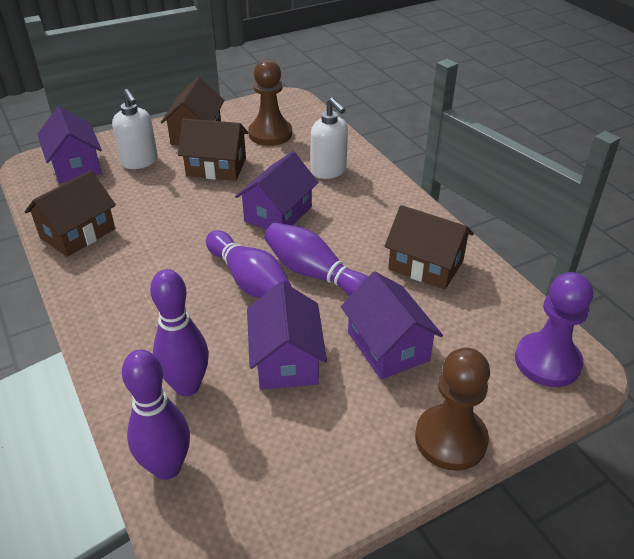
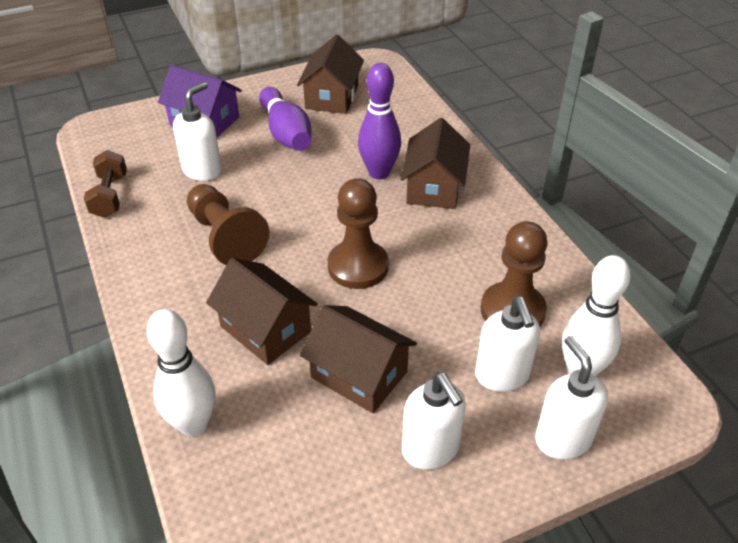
brown dumbbell: none = 0 -> [84,150,127,218] = 1
brown pawn: [248,60,292,146] [415,347,490,471] = 2 -> [187,184,269,265] [328,178,389,289] [481,221,548,326] = 3
purple bowling pin: [122,349,190,480] [150,269,209,396] [206,230,291,298] [264,222,368,297] = 4 -> [259,87,311,151] [358,63,401,179] = 2
purple house: [37,107,102,184] [235,151,319,230] [247,282,327,390] [341,272,443,379] = 4 -> [158,65,242,137] = 1
purple pawn: [515,272,593,387] = 1 -> none = 0
white bowling pin: none = 0 -> [147,309,216,436] [562,255,630,376] = 2
white soap dispenser: [112,89,158,169] [311,98,348,179] = 2 -> [173,82,222,181] [402,372,466,470] [475,297,540,392] [535,336,608,459] = 4

